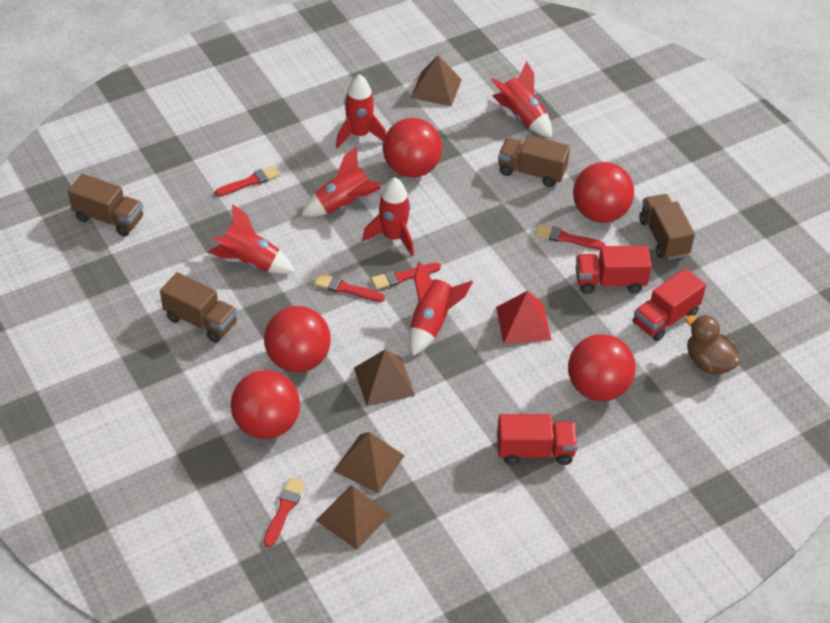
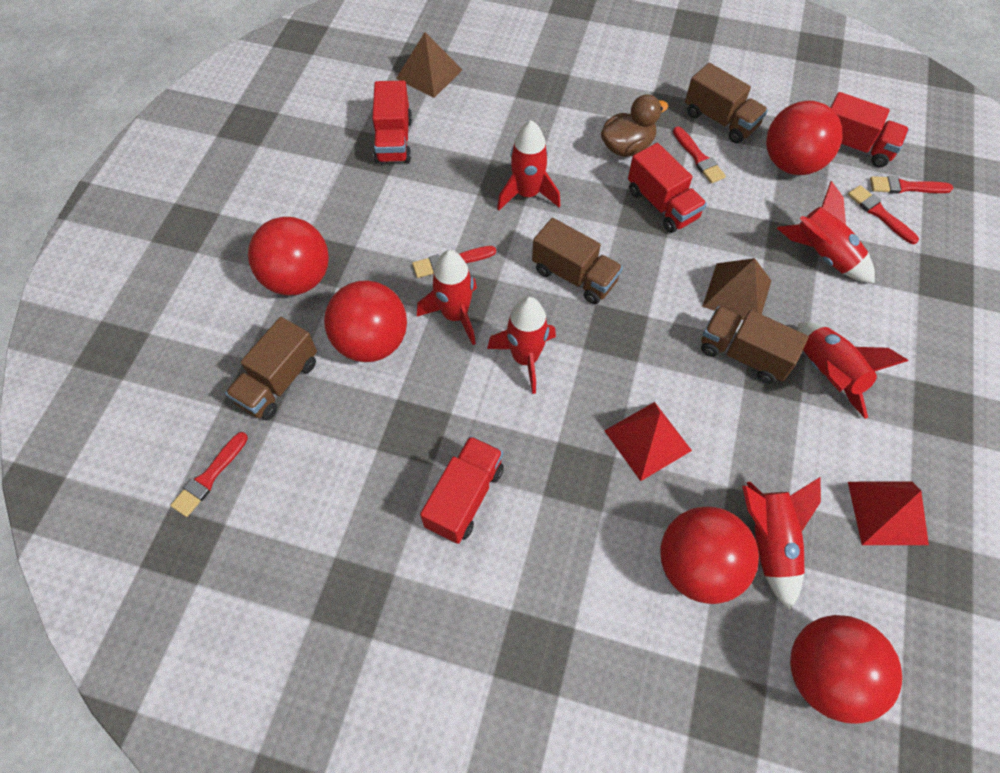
brown pyramid: [316,486,391,550] [334,432,405,493] [354,350,415,406] [411,56,462,106] = 4 -> [396,32,462,98] [702,258,771,320] = 2
red pyramid: [496,291,551,344] = 1 -> [604,402,692,481] [848,482,929,545] = 2
red truck: [497,414,578,465] [576,246,652,294] [633,268,706,341] = 3 -> [372,81,412,164] [420,436,504,544] [628,143,707,233] [830,92,909,168] = 4

